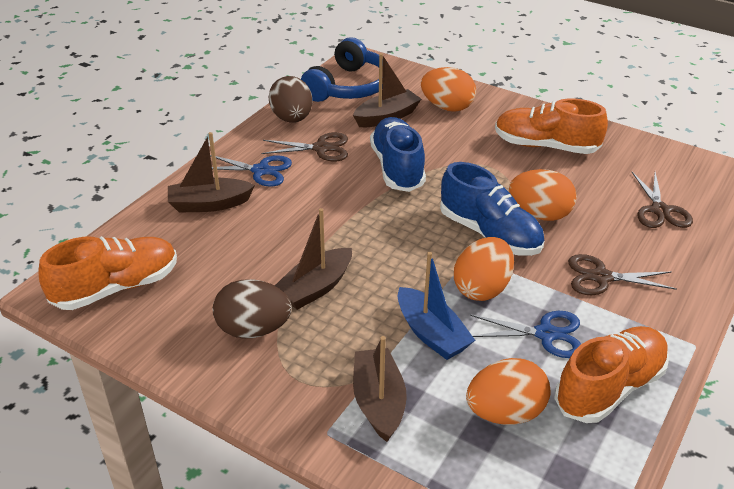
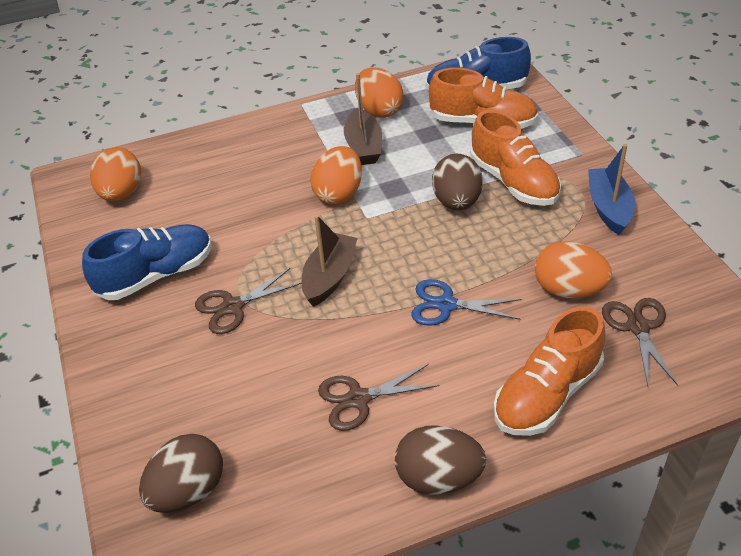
blue headphones: [301,37,383,102] = 1 -> none = 0
blue scissors: [210,155,292,187] [470,311,581,358] = 2 -> [411,279,522,326] = 1
brown boat: [168,132,255,213] [275,208,352,310] [353,53,421,127] [353,336,407,442] = 4 -> [302,215,357,307] [344,73,382,165] = 2
brown egg: [213,279,292,338] [269,76,313,123] = 2 -> [139,434,223,513] [395,425,486,495] [432,154,483,210] = 3

